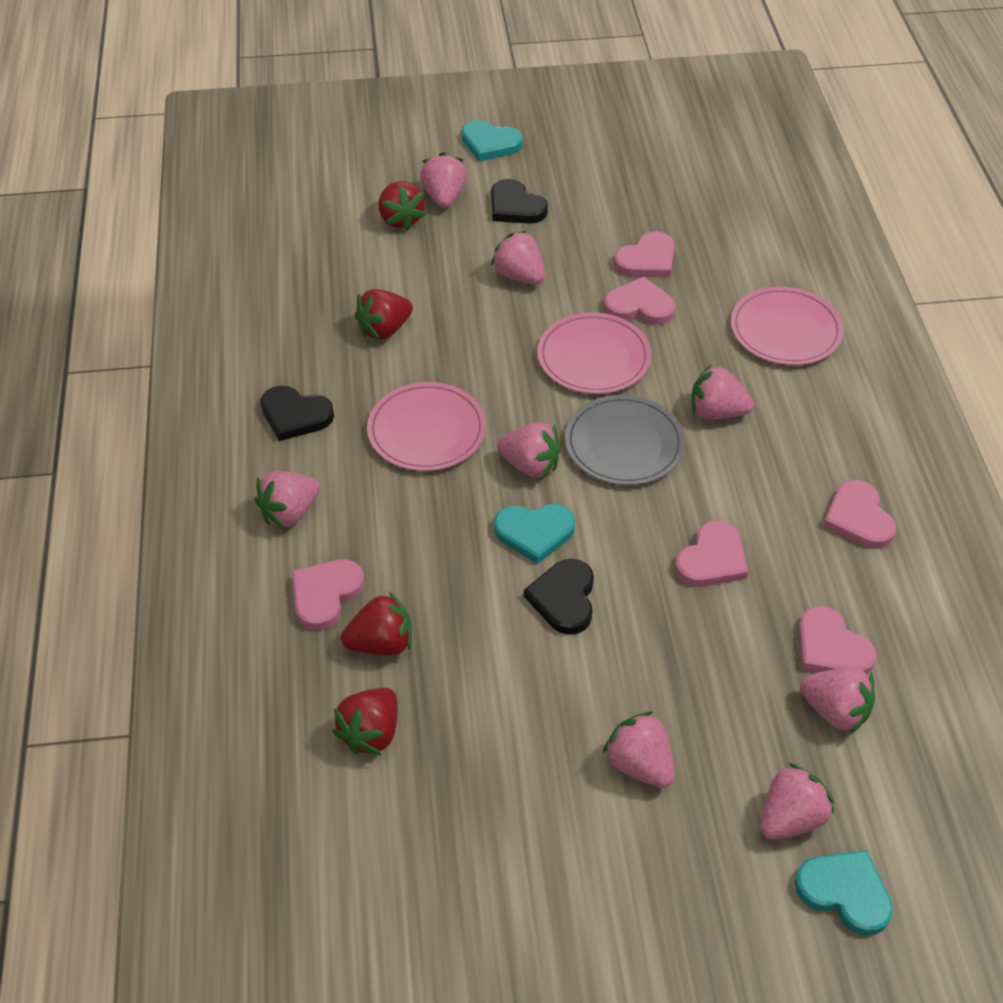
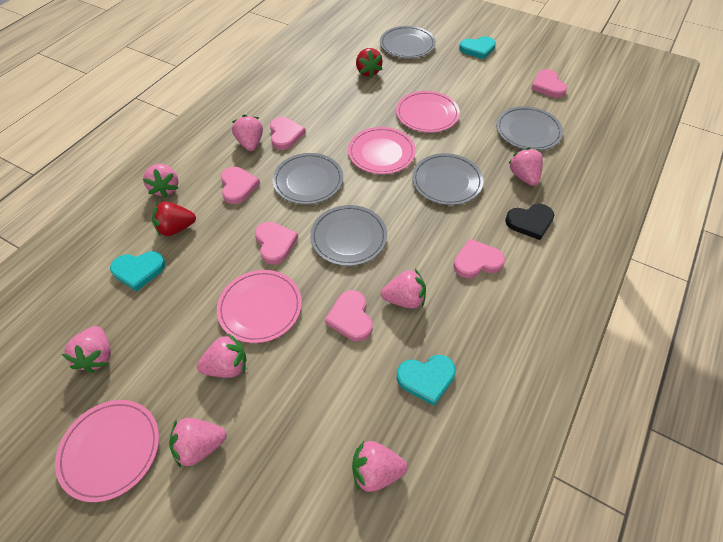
black heart: [260,385,334,441] [491,179,548,224] [524,559,594,635] = 3 -> [505,204,554,240] = 1
grey plate: [565,395,685,485] = 1 -> [273,153,343,204] [310,205,387,266] [380,26,436,58] [412,153,484,205] [496,106,563,150] = 5
pink plate: [367,382,486,471] [538,312,651,394] [731,286,844,365] = 3 -> [55,400,159,502] [217,270,302,343] [348,127,416,174] [396,91,460,133] = 4
red strawberry: [332,688,398,755] [341,592,412,656] [354,289,413,340] [379,181,426,231] = 4 -> [152,201,196,237] [356,48,383,78] = 2

